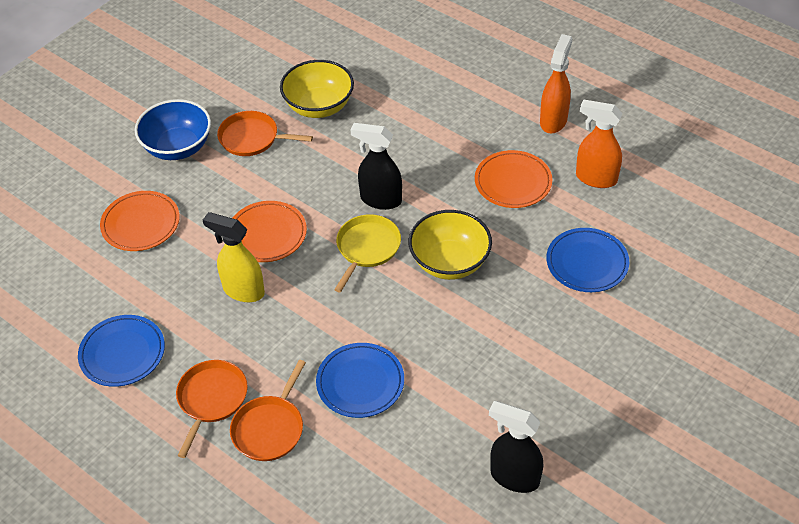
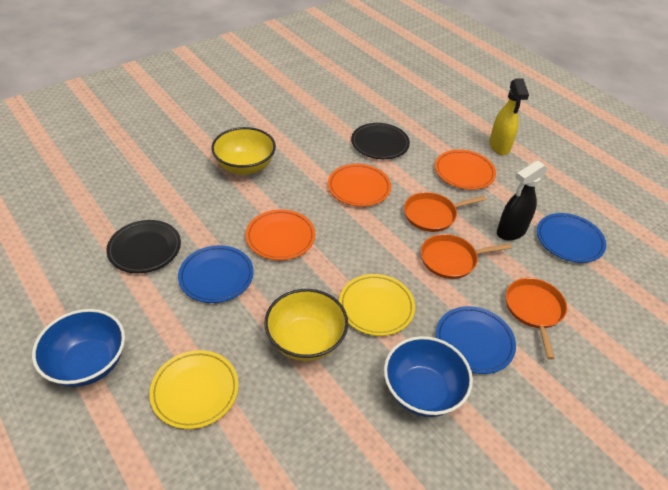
black plate: none = 0 -> [106,220,181,273] [351,123,410,159] = 2
black spray bottle: [351,123,402,210] [489,401,543,493] = 2 -> [497,160,547,241] = 1
blue bowl: [135,99,211,160] = 1 -> [32,309,125,387] [384,336,473,417] = 2
orange spray bottle: [540,34,572,134] [576,99,623,188] = 2 -> none = 0
yellow pan: [334,214,401,293] = 1 -> none = 0
yellow plate: none = 0 -> [149,350,239,429] [339,274,415,336] = 2

